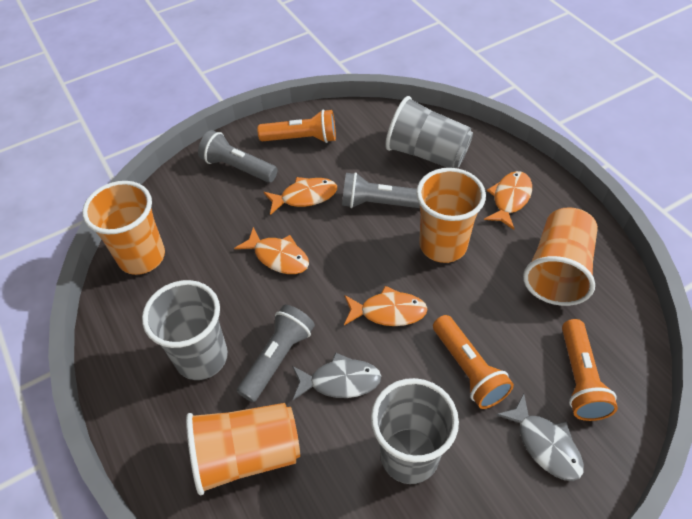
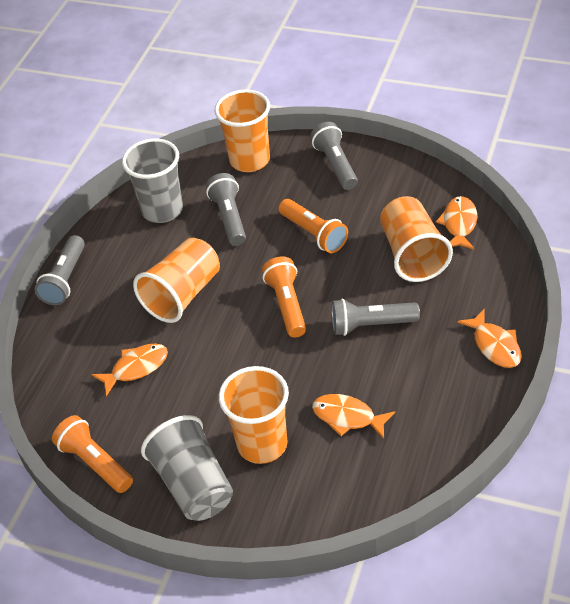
grey cup: [142,280,228,380] [371,378,459,484] [385,96,473,168] = 3 -> [122,139,183,223] [141,415,233,521] = 2
grey fish: [292,352,381,400] [496,394,584,481] = 2 -> none = 0
grey flashlight: [198,130,277,183] [237,305,315,402] [342,172,420,208] = 3 -> [34,235,85,305] [206,173,246,246] [310,122,358,190] [331,299,420,336] = 4

